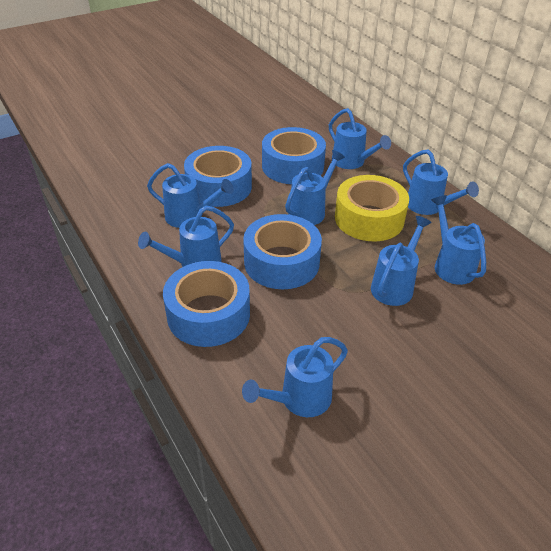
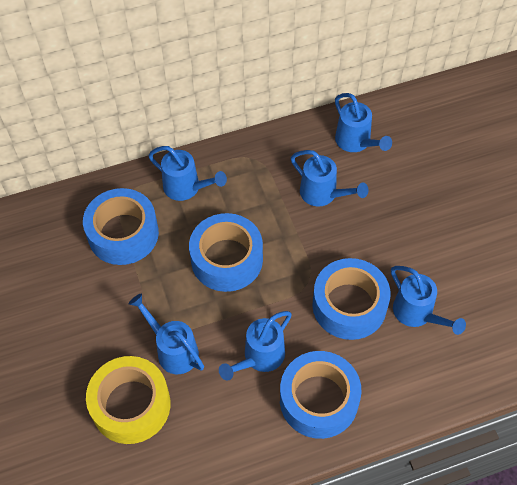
blue watering can: [138,205,234,267] [147,163,234,228] [242,337,348,417] [285,150,345,225] [329,108,391,169] [371,216,432,306] [403,149,479,215] [431,195,486,285] = 8 -> [128,293,204,374] [148,146,227,201] [219,311,292,380] [291,150,368,207] [335,93,392,152] [391,266,466,335] = 6

